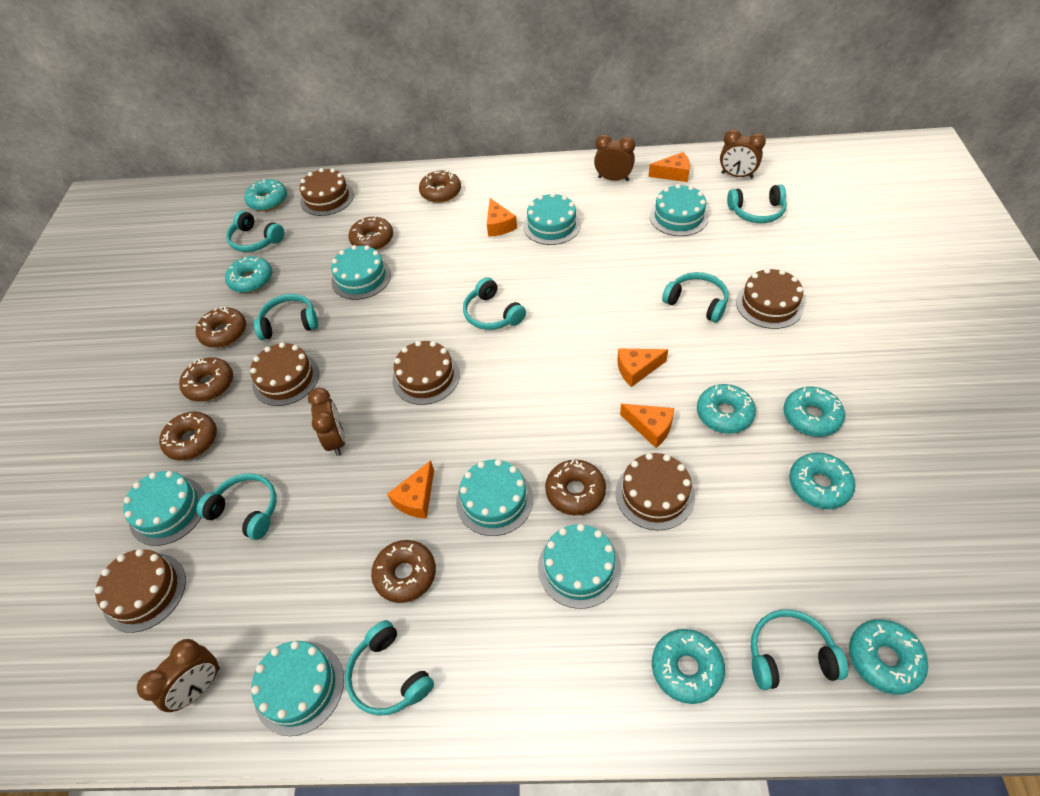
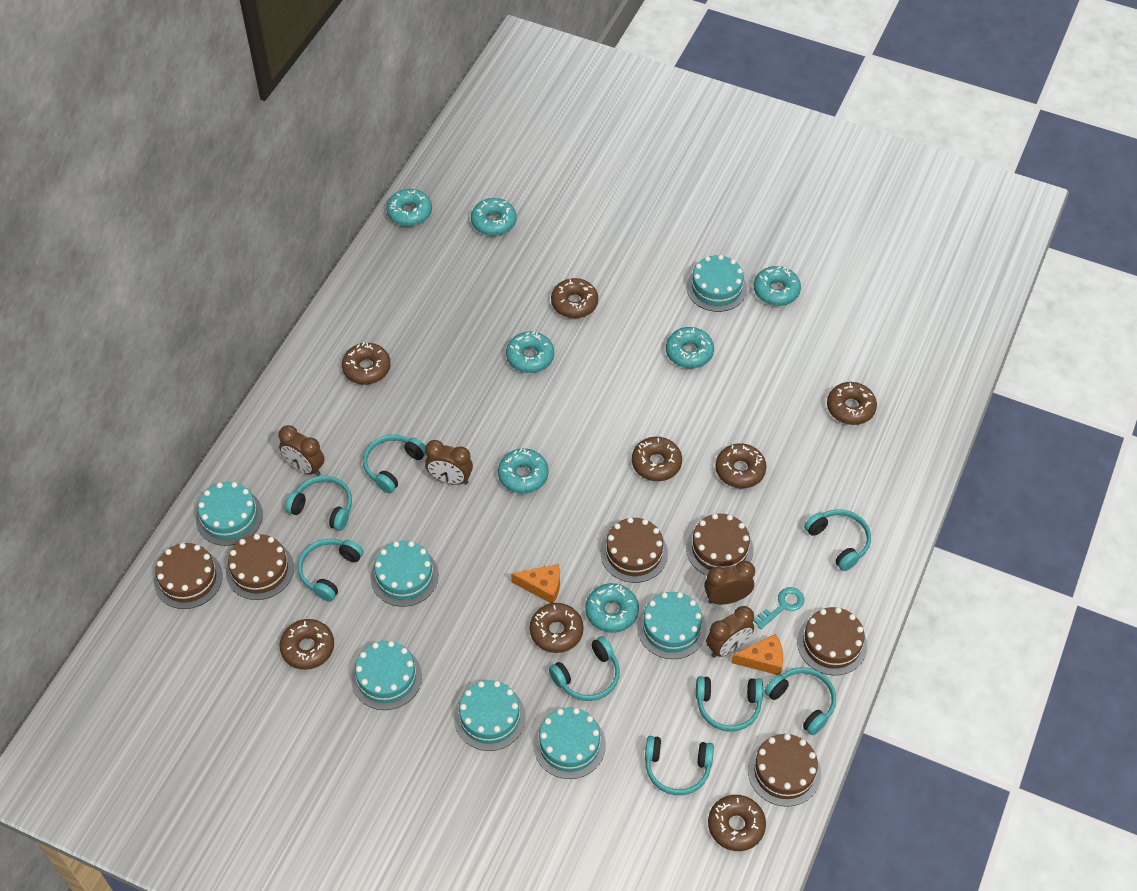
brown donut: [159,411,217,460] [179,357,233,401] [196,306,246,348] [348,216,393,250] [371,540,436,603] [419,171,461,203] [545,460,606,516] = 7 -> [279,619,334,670] [342,343,391,385] [530,603,584,653] [551,278,598,318] [632,437,682,481] [708,795,766,851] [715,443,767,488] [827,382,877,425] = 8
orange cheese: [387,460,434,519] [487,198,517,237] [617,348,668,387] [620,404,674,448] [649,152,690,182] = 5 -> [511,564,560,603] [731,634,783,675] = 2
turquoise key: none = 0 -> [753,587,804,629] = 1

